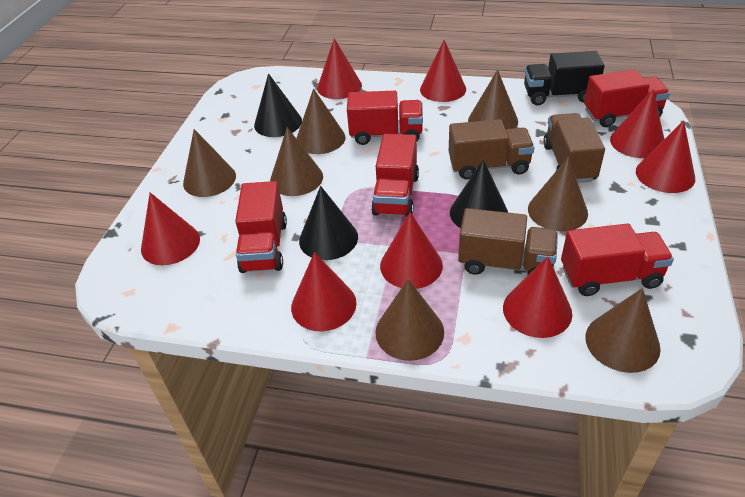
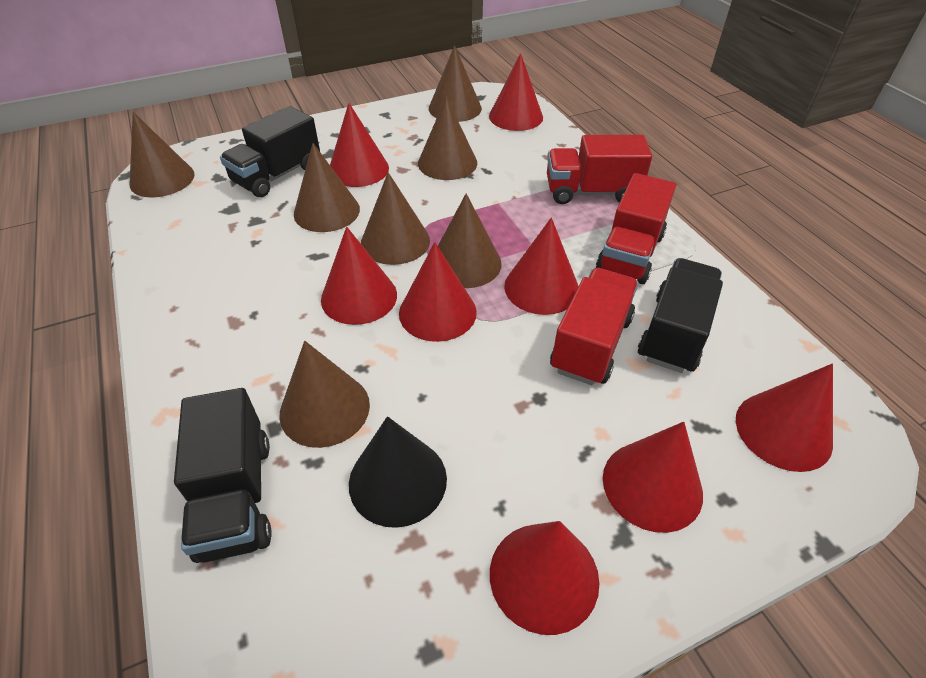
black cone: [254,73,302,137] [299,186,358,260] [450,159,508,228] = 3 -> [349,416,447,528] = 1
black truck: [524,51,604,105] = 1 -> [174,388,272,563] [220,106,320,197] [638,258,723,373] = 3
brown truck: [449,119,535,179] [458,208,558,275] [543,113,605,183] = 3 -> none = 0
red truck: [235,181,287,273] [347,91,423,145] [371,134,419,217] [561,223,674,296] [584,69,670,127] = 5 -> [547,135,652,204] [550,268,638,385] [596,173,676,284] = 3

